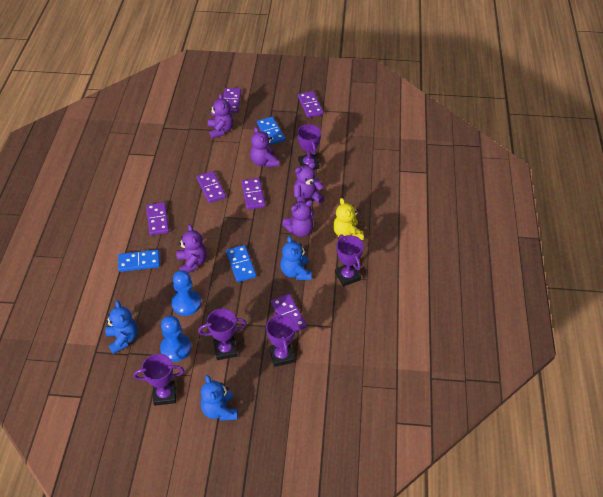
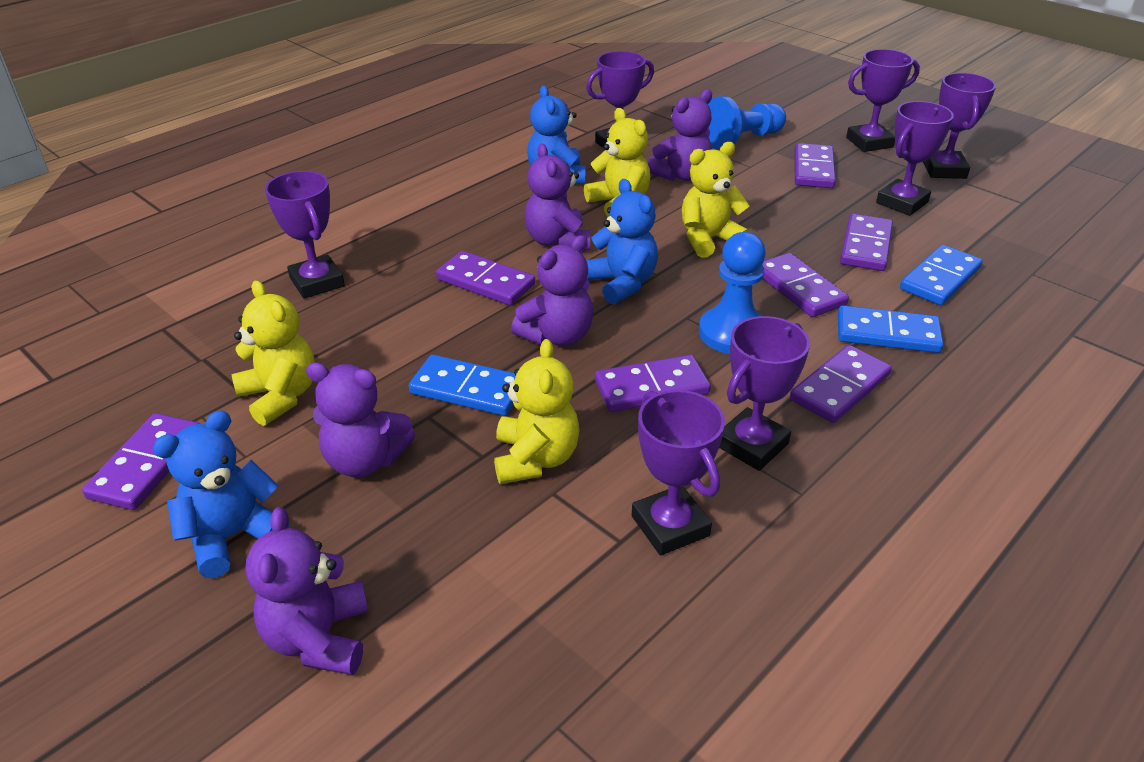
purple domino: [146,202,169,235] [197,171,226,203] [223,88,241,113] [241,178,266,210] [271,294,307,332] [298,91,323,118] = 6 -> [82,413,200,510] [436,251,535,305] [595,355,711,412] [762,253,849,317] [790,345,892,423] [794,143,836,188] [840,214,893,271] = 7
purple trophy: [133,354,184,406] [198,309,246,360] [266,312,296,367] [297,124,321,170] [335,235,364,286] = 5 -> [265,171,345,299] [586,51,654,148] [632,390,725,556] [719,316,810,471] [846,49,920,152] [876,101,954,216] [923,73,996,179] = 7
yellow teddy bear: [333,198,364,240] = 1 -> [231,280,315,426] [494,339,580,484] [584,108,650,217] [682,142,750,258] = 4

